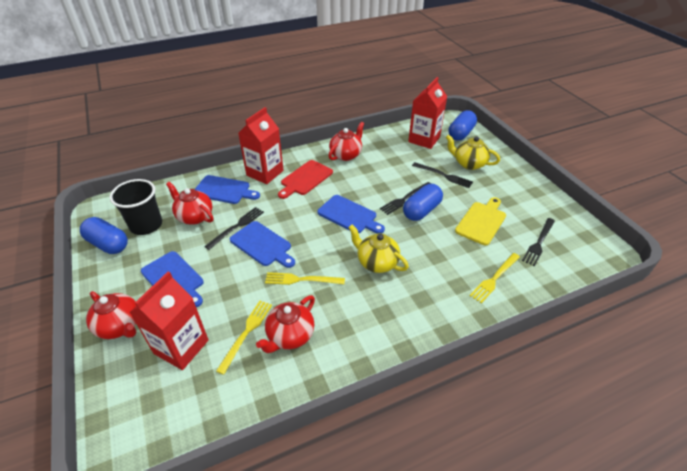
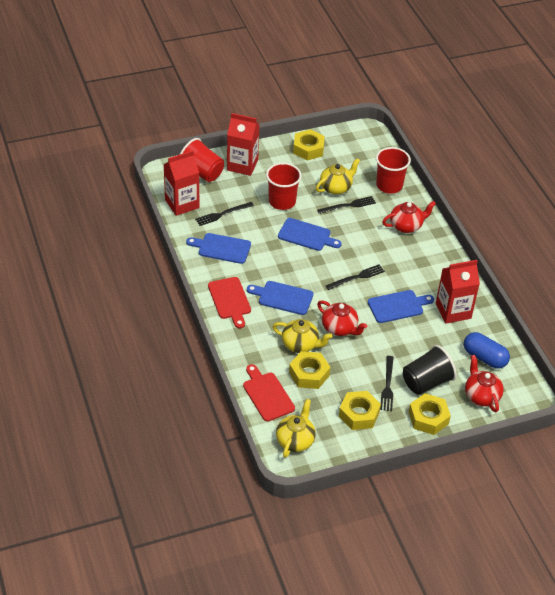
blue capsule: [80,217,128,254] [403,184,443,221] [449,110,477,141] = 3 -> [464,332,510,369] = 1
red cup: none = 0 -> [180,138,224,182] [266,163,302,210] [376,147,411,194] = 3
red cutting board: [278,160,333,199] = 1 -> [208,277,251,328] [243,364,295,421] = 2
red teapot: [86,291,136,339] [166,182,213,225] [256,295,315,353] [328,122,364,161] = 4 -> [317,300,367,336] [382,201,436,233] [465,355,504,412] = 3
yellow cutting board: [455,197,506,245] = 1 -> none = 0
yellow fork: [216,301,272,375] [265,272,345,285] [470,253,520,303] = 3 -> none = 0
yellow nut: none = 0 -> [289,351,330,389] [293,129,325,161] [339,391,381,430] [409,393,451,435] = 4
yellow teapot: [348,225,409,273] [446,134,500,170] = 2 -> [273,319,333,353] [276,399,316,458] [316,158,360,194] = 3

